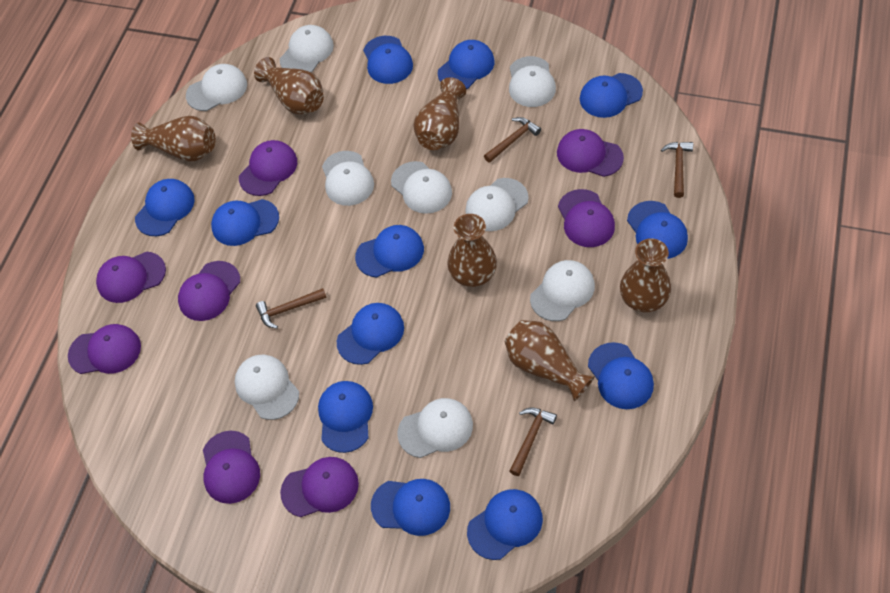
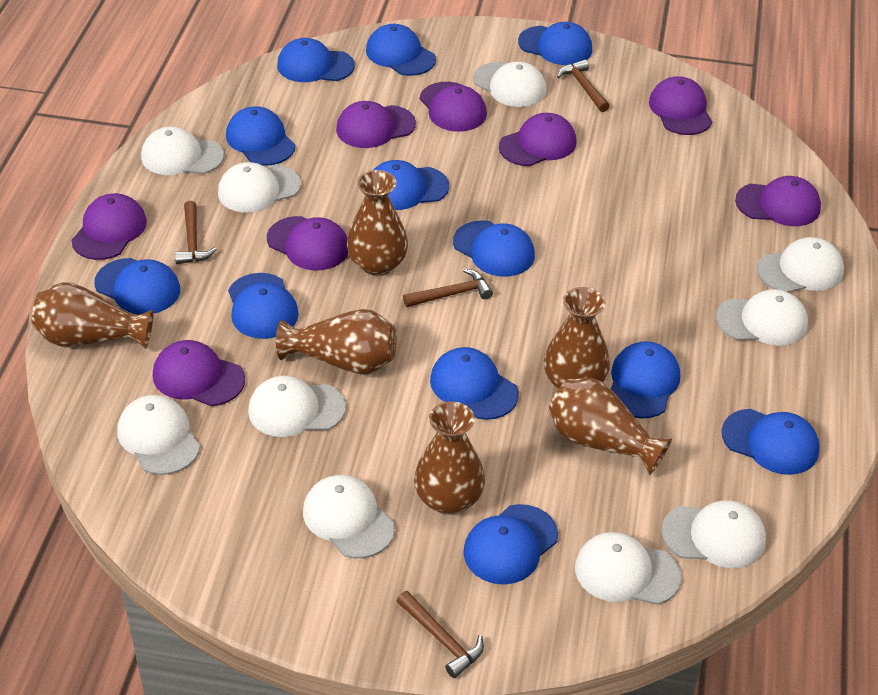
white cap: [186,64,247,111] [235,355,299,420] [280,25,334,72] [322,151,374,206] [391,161,452,214] [397,398,473,458] [465,178,529,231] [509,56,556,107] [530,260,595,321] = 9 -> [118,395,200,475] [141,127,224,175] [218,162,301,213] [248,376,346,437] [303,475,395,558] [473,62,546,107] [575,532,681,605] [661,500,766,568] [716,289,808,346] [757,237,844,292] = 10

